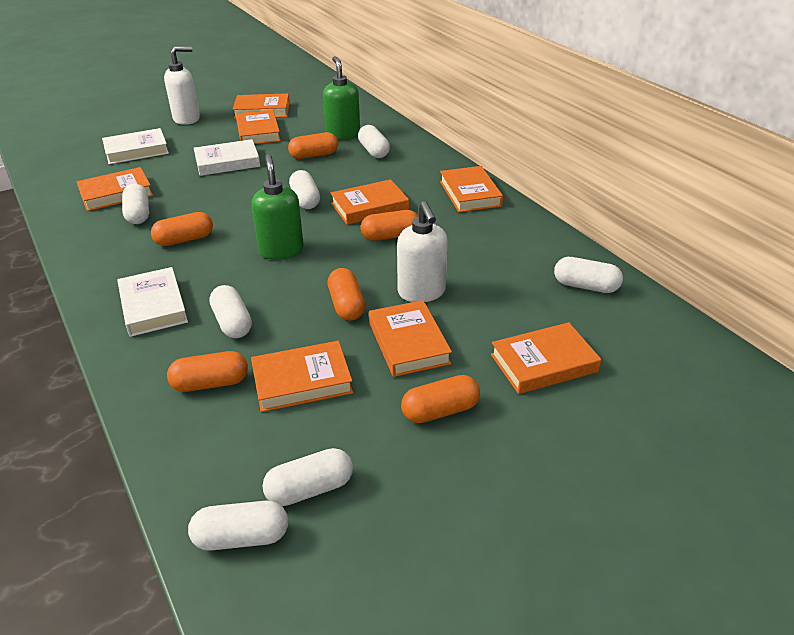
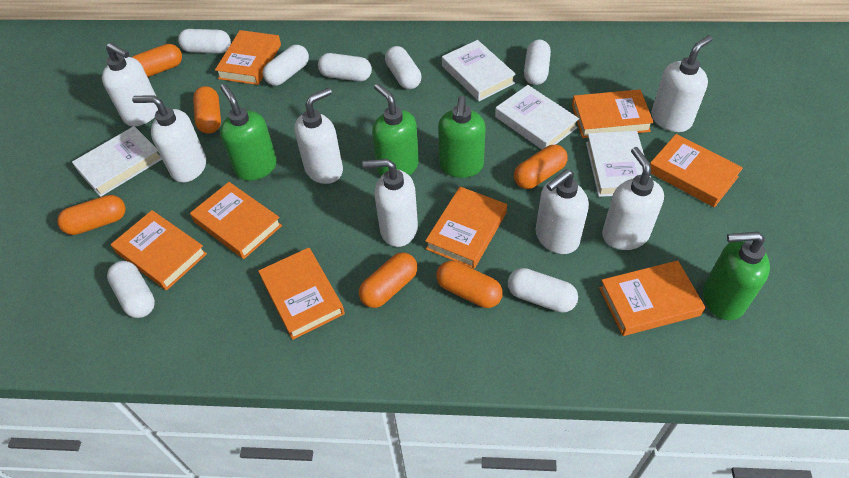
green soap dispenser: [251,154,304,260] [323,56,360,140] = 2 -> [220,84,277,181] [372,83,419,176] [438,96,486,178] [703,232,770,320] = 4
white book: [102,128,169,164] [117,267,188,337] [194,139,260,176] = 3 -> [72,126,162,197] [442,40,516,101] [495,85,579,149] [586,131,651,197] = 4
white soap dispenser: [164,46,200,125] [397,201,448,302] = 2 -> [102,43,158,126] [132,95,206,182] [294,88,343,184] [362,159,418,247] [535,169,589,254] [602,147,664,250] [651,35,713,132] = 7

